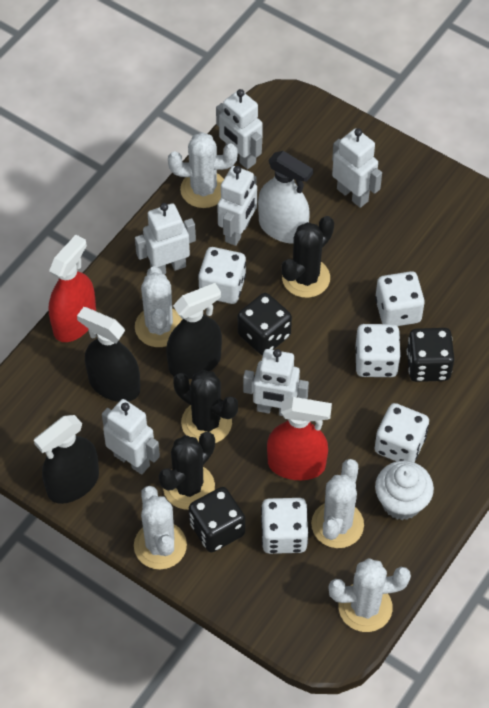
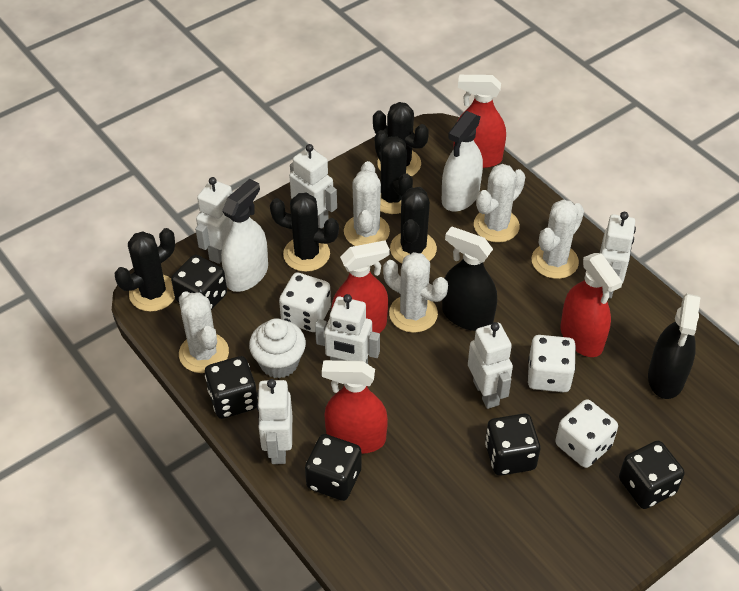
black cactus: [159,432,215,510] [173,370,238,443] [281,216,334,298] = 3 -> [115,228,175,312] [270,193,339,272] [373,102,429,177] [375,130,413,214] [390,187,437,263] = 5
black dice: [189,487,245,553] [238,293,292,356] [407,328,454,382] = 3 -> [171,255,227,310] [205,356,258,419] [305,434,362,501] [485,414,540,476] [619,441,685,509] = 5
black spray bottle: [34,415,99,504] [77,307,140,402] [166,283,222,379] = 3 -> [442,226,497,331] [648,293,701,399] = 2
red spray bottle: [49,235,96,342] [267,397,332,480] = 2 -> [322,360,388,454] [331,240,390,333] [454,75,506,168] [561,253,623,357] = 4
white dice: [198,247,246,304] [261,498,308,554] [356,324,401,377] [375,271,425,326] [375,403,429,462] = 5 -> [279,272,331,332] [528,335,576,392] [555,399,618,468] = 3
white spray bottle: [258,151,313,243] = 1 -> [221,179,268,292] [442,111,483,212] = 2

